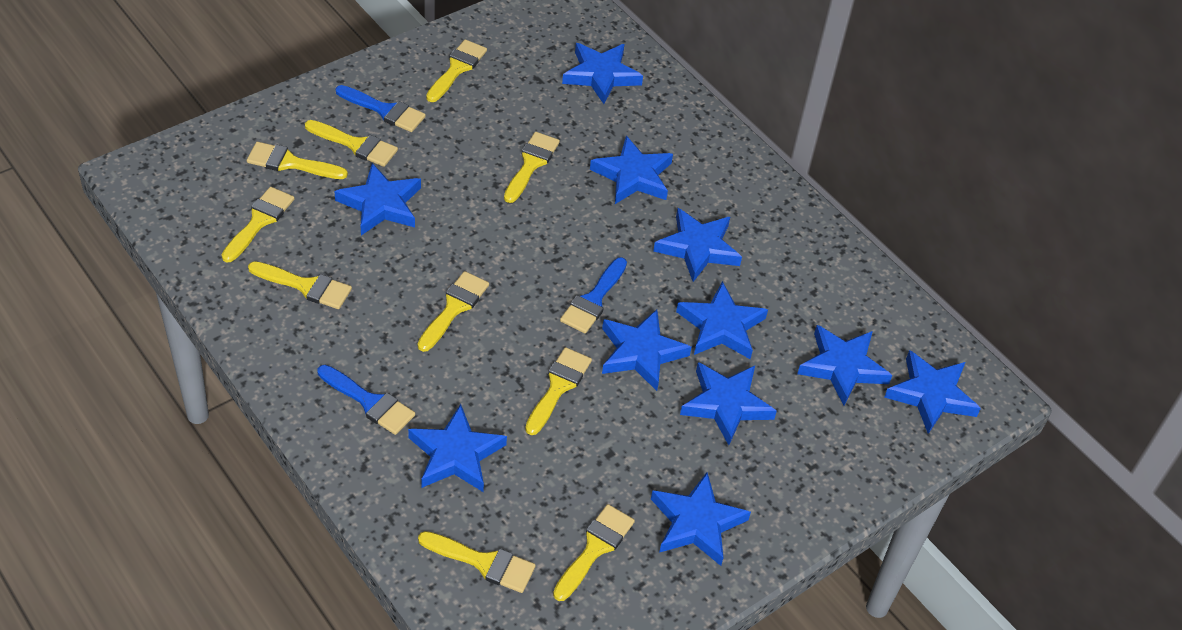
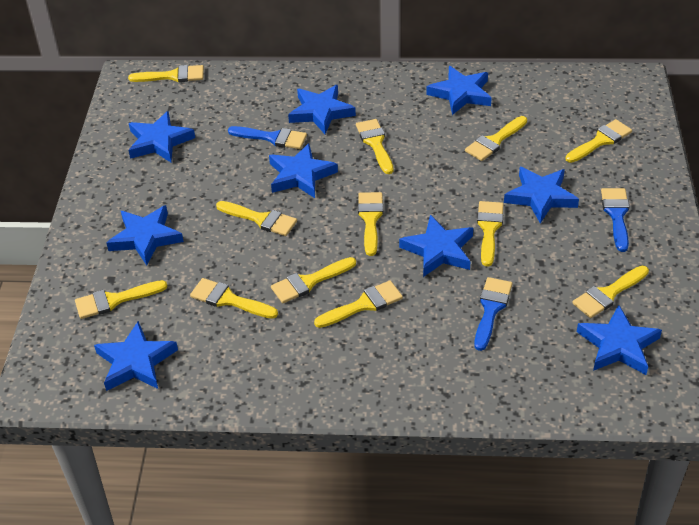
blue star: [334,163,421,235] [408,404,507,492] [562,43,643,104] [590,136,673,204] [602,310,691,391] [651,472,751,566] [653,208,742,282] [676,281,768,359] [680,362,777,445] [797,325,892,405] [884,350,981,434] = 11 -> [94,321,178,391] [106,205,184,266] [128,111,195,162] [269,143,338,198] [288,85,356,134] [399,215,473,277] [426,66,492,115] [504,167,579,224] [577,305,662,375] = 9
yellow brush: [222,187,295,262] [247,142,348,179] [248,261,352,309] [305,120,398,167] [418,271,489,352] [418,531,536,593] [426,39,487,102] [504,132,560,203] [525,347,592,435] [553,504,635,601] = 10 -> [75,280,168,319] [128,65,204,82] [190,278,278,319] [216,201,297,236] [271,257,356,303] [314,280,403,328] [356,119,394,174] [358,192,383,256] [465,116,527,161] [477,201,503,266] [565,119,632,163] [572,266,649,318] = 12

